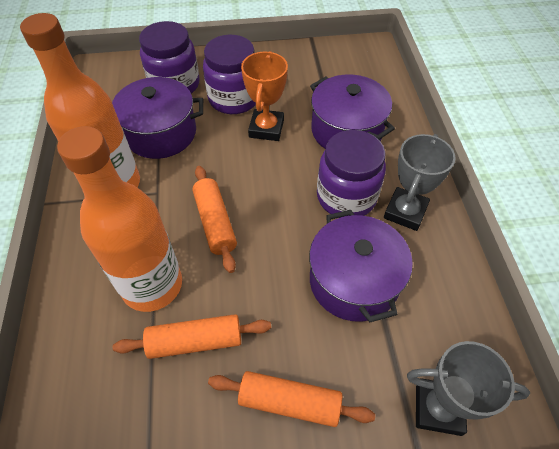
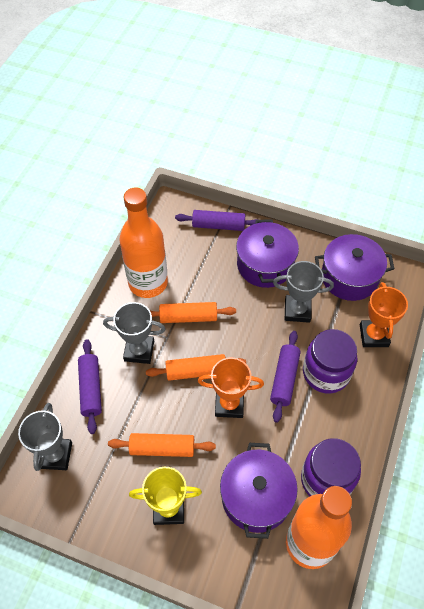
grey trophy: [384,134,456,231] [407,341,530,436] = 2 -> [18,403,72,471] [103,302,166,364] [273,261,334,323] = 3
orange trophy: [241,51,288,141] = 1 -> [198,357,264,418] [360,282,408,347] = 2
purple jar: [139,21,199,94] [203,35,256,114] [317,130,386,218] = 3 -> [301,438,361,497] [303,329,357,394] = 2
purple rolling pin: none = 0 -> [78,339,102,434] [175,210,258,231] [270,331,301,423] = 3
yellow trophy: none = 0 -> [129,467,202,525] = 1

